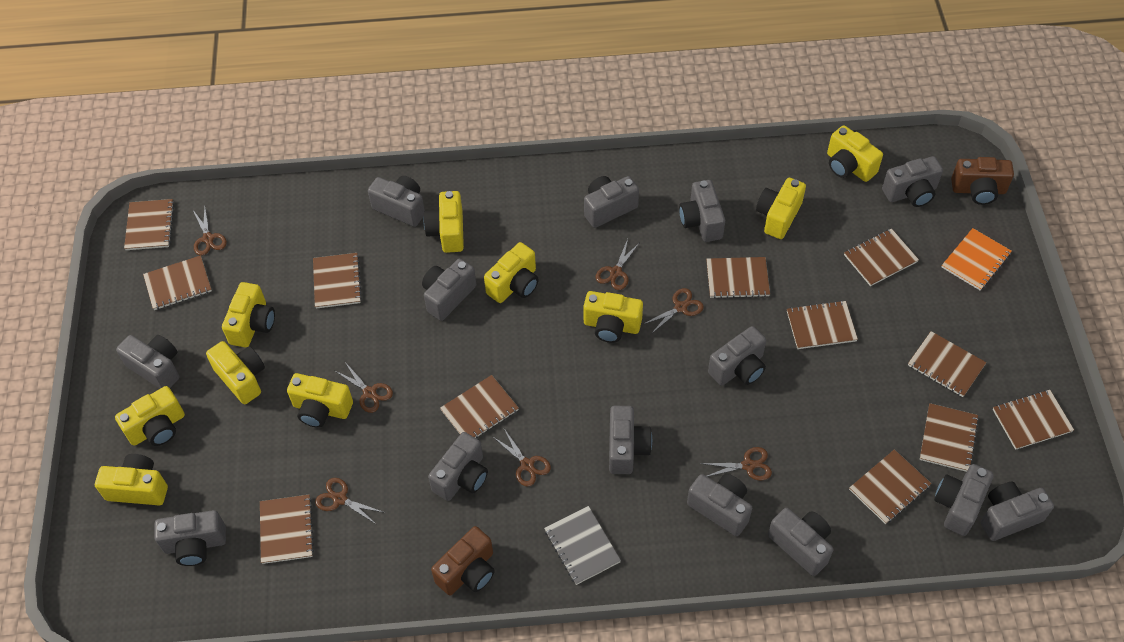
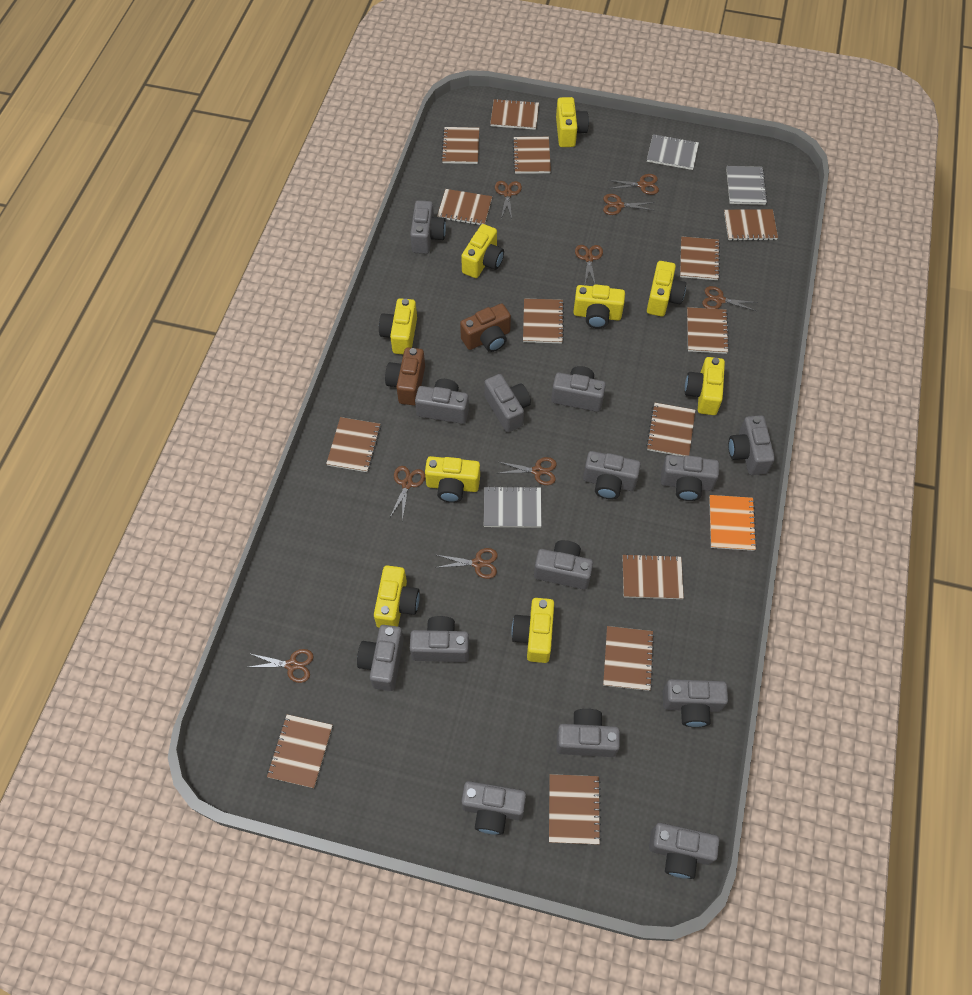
brown notebook: [124,199,174,250] [143,255,212,310] [260,495,314,564] [313,253,362,309] [440,375,519,438] [706,257,770,299] [787,300,858,349] [844,228,919,286] [849,449,931,524] [908,331,986,397] [920,403,979,472] [993,390,1074,450] = 12 -> [267,714,333,788] [326,417,381,472] [437,189,492,225] [441,127,479,164] [490,99,539,130] [512,137,551,174] [523,298,564,343] [549,774,601,845] [603,626,654,691] [623,554,684,599] [646,403,695,456] [680,236,720,280] [687,307,729,354] [724,209,778,241] = 14
brown scissors: [193,208,227,256] [315,478,385,524] [335,362,393,413] [492,429,551,487] [595,239,640,290] [642,288,704,334] [701,447,772,481] = 7 -> [249,649,314,683] [390,466,425,521] [435,548,498,579] [495,181,522,219] [499,457,557,485] [575,245,603,284] [603,194,654,215] [608,174,659,195] [702,286,758,311] = 9
grey notebook: [544,506,621,585] = 1 -> [484,486,542,528] [647,134,699,170] [726,166,767,205] = 3
yellow camera: [95,454,168,505] [115,386,185,446] [206,341,265,404] [222,282,275,347] [287,373,353,428] [423,191,464,253] [484,242,539,303] [583,291,643,343] [756,178,806,239] [827,125,883,182] = 10 -> [374,565,420,628] [379,298,417,354] [425,456,480,503] [461,224,504,278] [511,598,554,663] [556,97,589,147] [573,284,625,329] [647,261,686,316] [685,357,725,415] = 9

